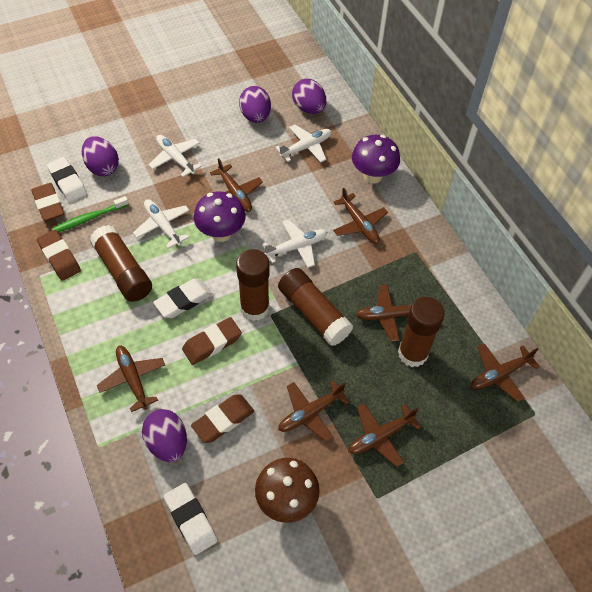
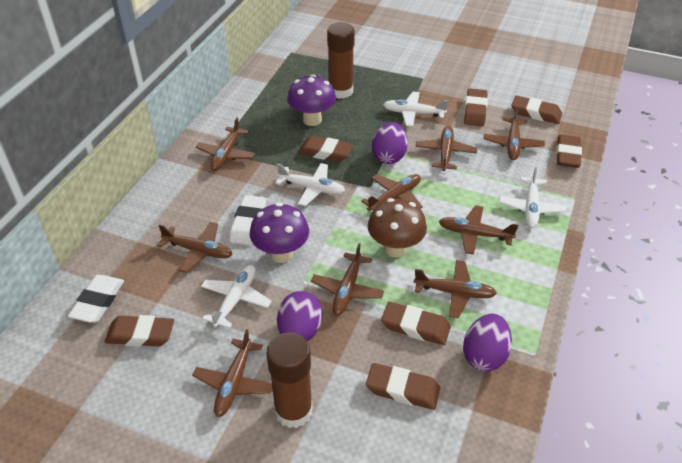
brown eraser: [31,183,64,221] [37,230,81,281] [182,317,242,365] [191,394,254,443] = 4 -> [105,315,174,347] [298,136,353,162] [366,363,440,410] [381,302,451,345] [464,88,488,127] [512,96,562,124] [556,134,582,168] = 7
brown glue stick: [90,225,152,302] [236,249,270,321] [278,268,353,346] [398,297,445,367] = 4 -> [266,332,313,428] [327,22,355,99] = 2
brown plane: [97,346,165,412] [210,158,263,212] [278,380,350,442] [333,188,388,244] [348,403,421,467] [356,285,421,341] [471,343,540,402] = 7 -> [157,222,233,273] [192,329,272,417] [196,117,256,171] [311,243,384,315] [361,174,423,211] [414,260,497,318] [416,126,477,171] [439,205,518,255] [484,107,545,160] = 9
green toothbrush: [52,196,129,232] = 1 -> none = 0
purple egg: [82,136,119,176] [142,409,187,462] [239,86,271,123] [292,79,326,114] = 4 -> [277,291,323,341] [372,122,408,164] [463,313,512,372] = 3
white eraser: [47,157,87,202] [153,279,212,318] [164,483,218,555] = 3 -> [68,275,124,323] [229,195,266,246] = 2

